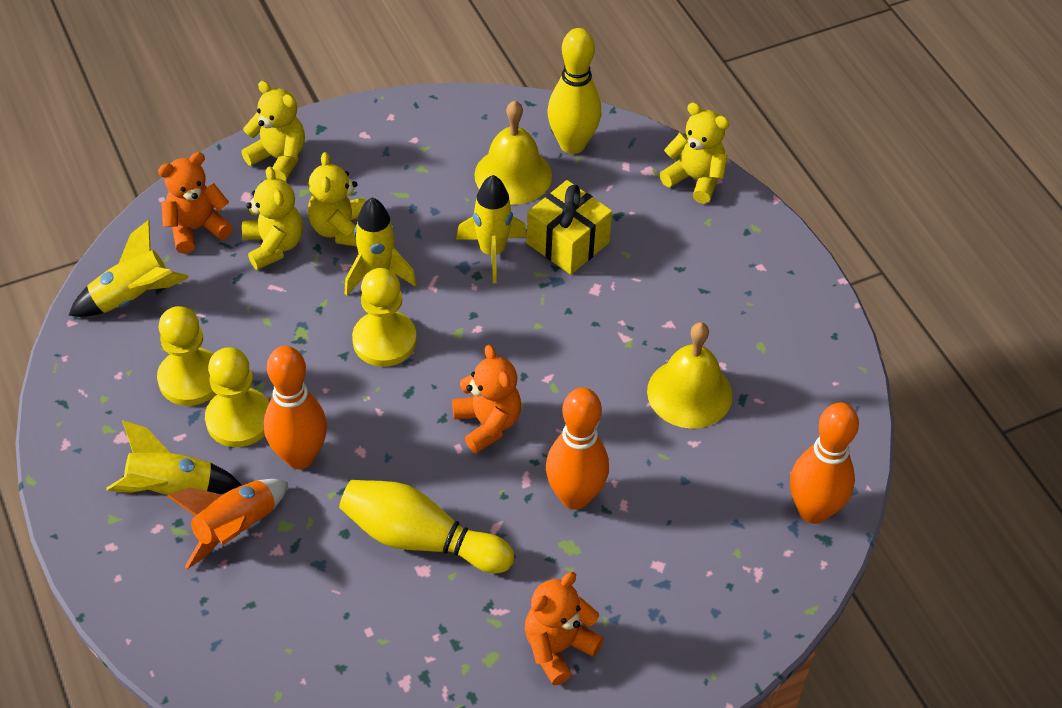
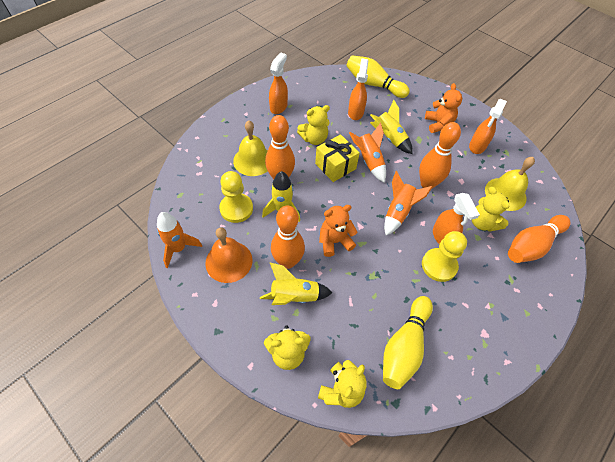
orange bell: none = 0 -> [205,227,252,283] = 1
orange bowling pin: [264,346,327,469] [546,388,609,510] [790,403,859,524] = 3 -> [265,115,295,179] [271,206,305,269] [419,122,461,189] [508,215,570,263] = 4
orange rocket: [167,479,288,569] = 1 -> [157,212,202,268] [349,123,386,183] [384,171,432,235] = 3
orange spray bottle: none = 0 -> [269,52,288,114] [348,58,368,120] [433,193,480,244] [469,99,507,154] = 4
orange teddy bear: [158,152,233,254] [452,345,521,453] [525,572,604,685] = 3 -> [319,205,357,257] [425,83,462,133] = 2
yellow pawn: [157,306,216,406] [205,347,269,447] [352,268,417,367] = 3 -> [219,171,253,223] [422,231,467,282] = 2
yellow rocket: [68,220,189,317] [106,420,241,495] [344,198,417,296] [456,175,527,283] = 4 -> [260,262,333,305] [262,171,300,222] [370,100,413,154] = 3

